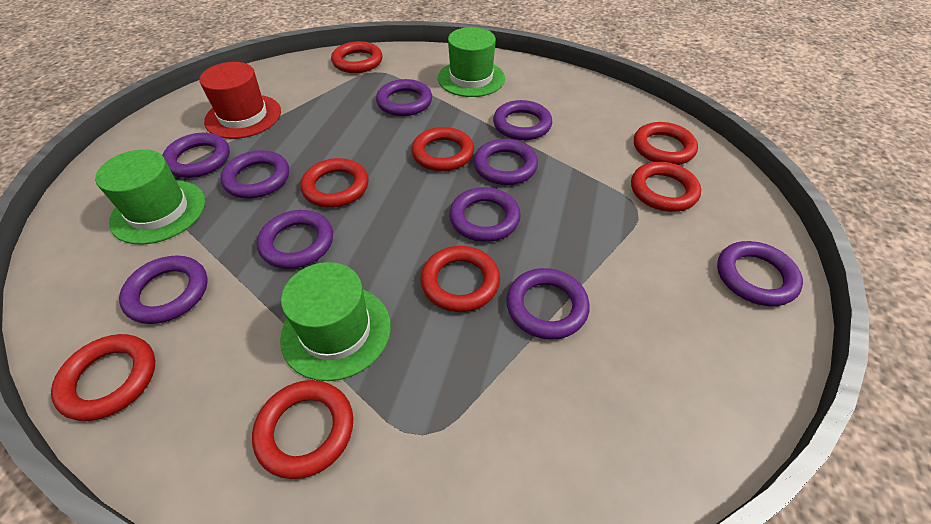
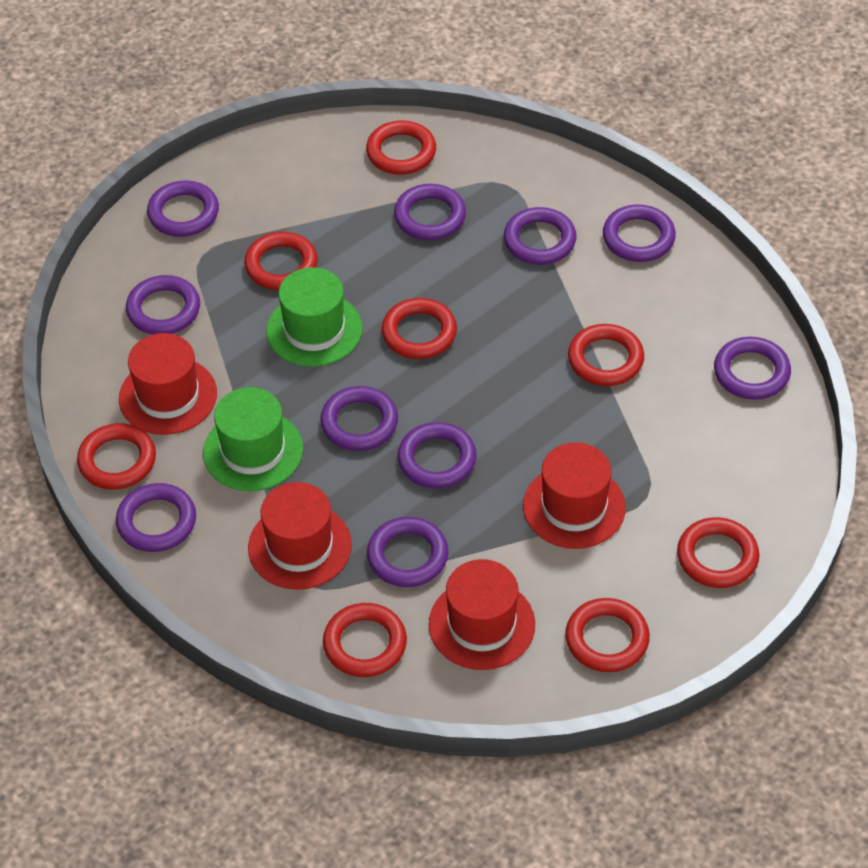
green hat: [95,149,205,244] [280,262,391,381] [438,27,505,97] = 3 -> [203,387,303,491] [266,267,362,367] = 2
red hat: [199,62,281,139] = 1 -> [119,333,217,435] [248,482,352,590] [429,559,535,670] [523,442,626,549] = 4

